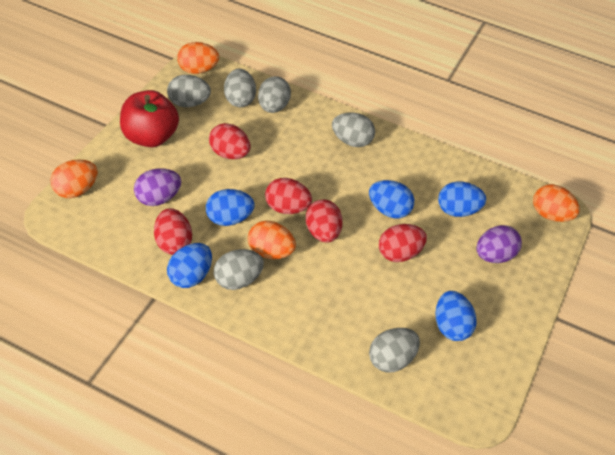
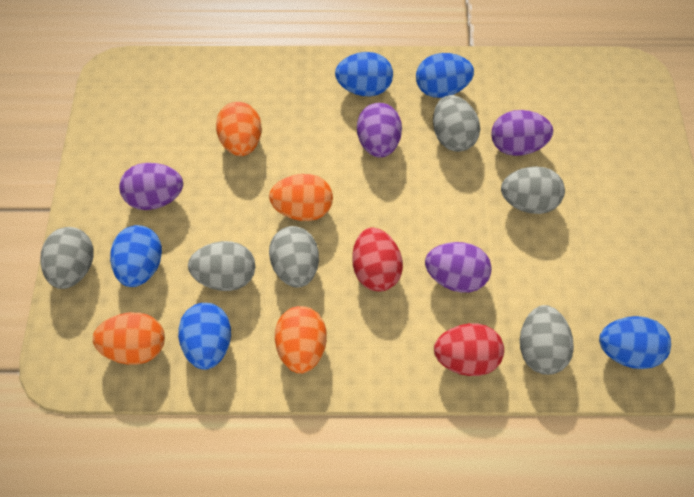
purple egg: [134,169,181,206] [476,225,522,263] = 2 -> [119,163,183,210] [357,103,402,158] [425,242,492,293] [491,110,553,156] = 4
red apple: [120,90,179,147] = 1 -> none = 0
red egg: [154,208,192,255] [209,123,251,159] [265,178,312,214] [306,200,343,242] [379,224,427,262] = 5 -> [352,228,403,291] [434,323,504,376] = 2

